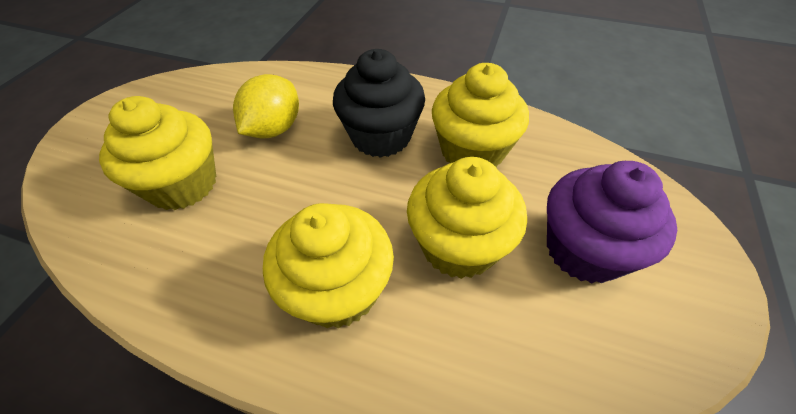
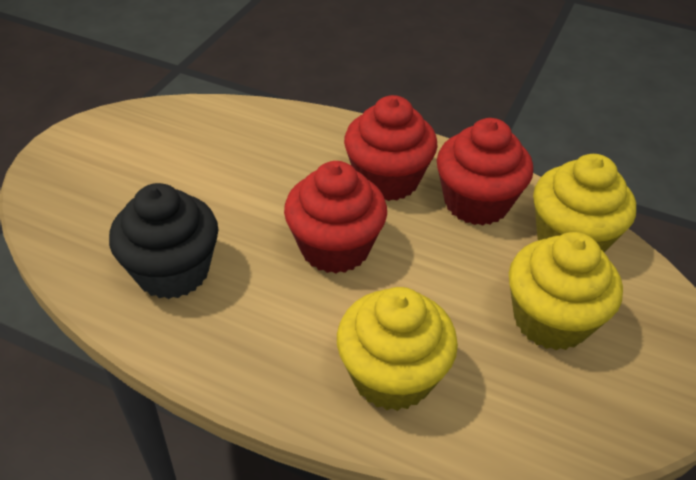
purple cupcake: [547,161,677,284] = 1 -> none = 0
red cupcake: none = 0 -> [284,161,387,273] [344,95,438,201] [437,118,533,226] = 3
yellow cupcake: [99,96,216,210] [263,203,394,329] [407,157,527,279] [432,63,529,167] = 4 -> [337,287,458,411] [509,232,623,350] [533,154,636,253] = 3
yellow lemon: [233,74,299,138] = 1 -> none = 0

